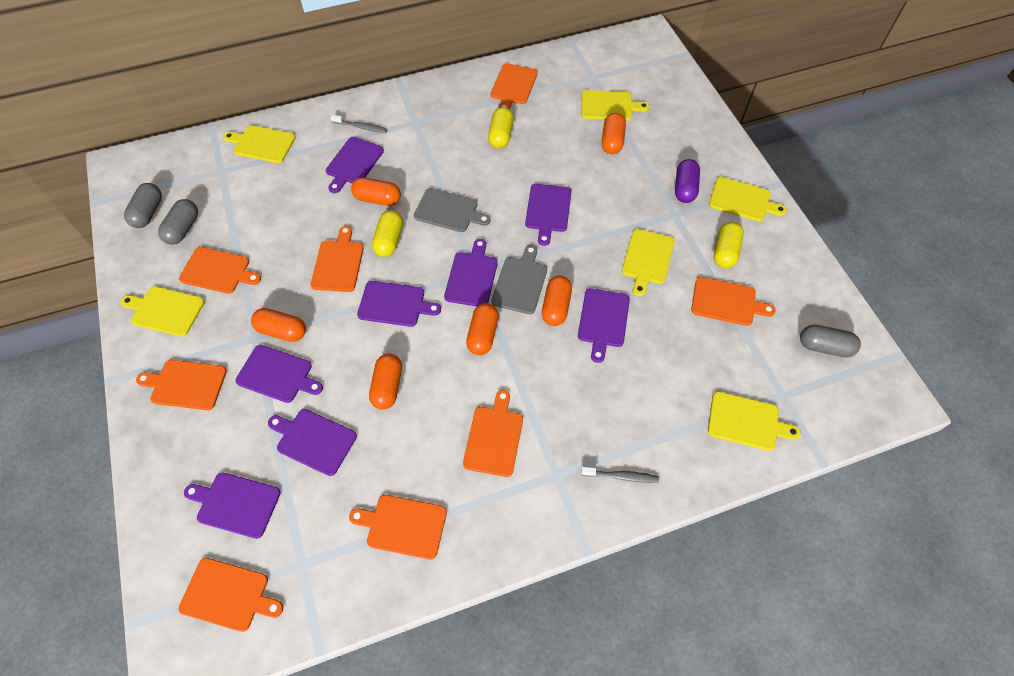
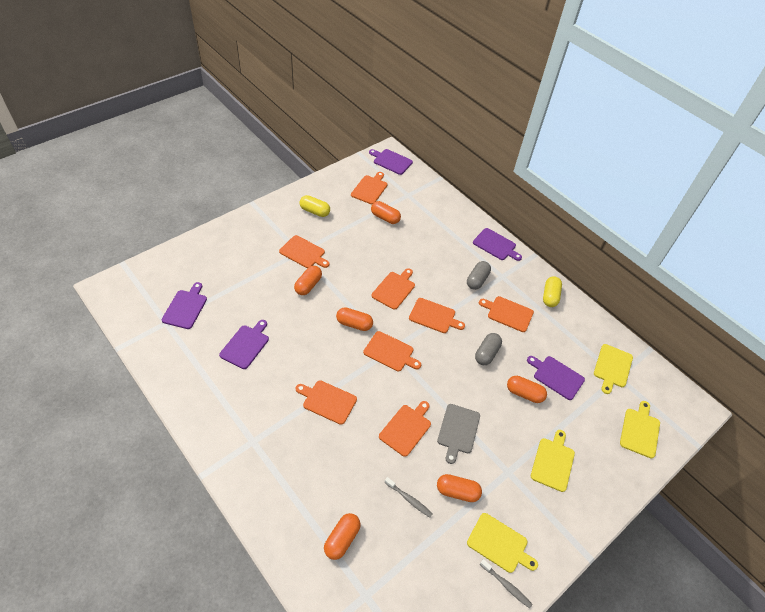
grey capsule: [124,183,162,228] [158,199,198,245] [800,324,861,357] = 3 -> [467,261,491,290] [475,333,502,365] = 2
grey cutting board: [414,188,491,232] [491,245,547,314] = 2 -> [437,404,480,464] = 1
purple capsule: [675,159,700,203] = 1 -> none = 0
purple cutting board: [184,473,281,539] [235,345,323,403] [268,409,357,476] [326,137,384,193] [357,281,441,327] [444,239,498,306] [525,184,572,246] [578,288,630,363] = 8 -> [162,282,207,329] [219,320,269,369] [369,149,413,175] [473,228,522,261] [527,356,585,400] = 5
yellow capsule: [372,210,403,257] [488,107,514,148] [714,222,744,268] = 3 -> [299,195,330,217] [543,276,562,307] = 2
yellow cutting board: [121,286,205,337] [223,125,296,163] [581,90,649,121] [622,229,675,296] [708,392,801,451] [709,177,787,222] = 6 -> [467,513,538,573] [531,430,575,492] [594,344,633,394] [620,401,660,458] = 4

